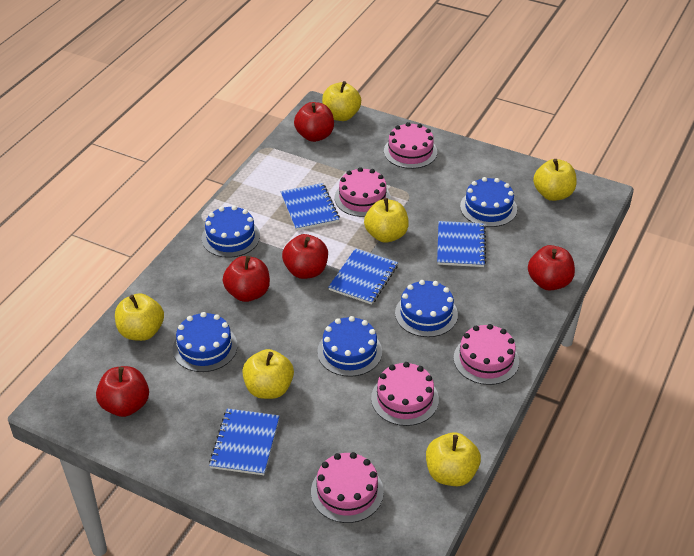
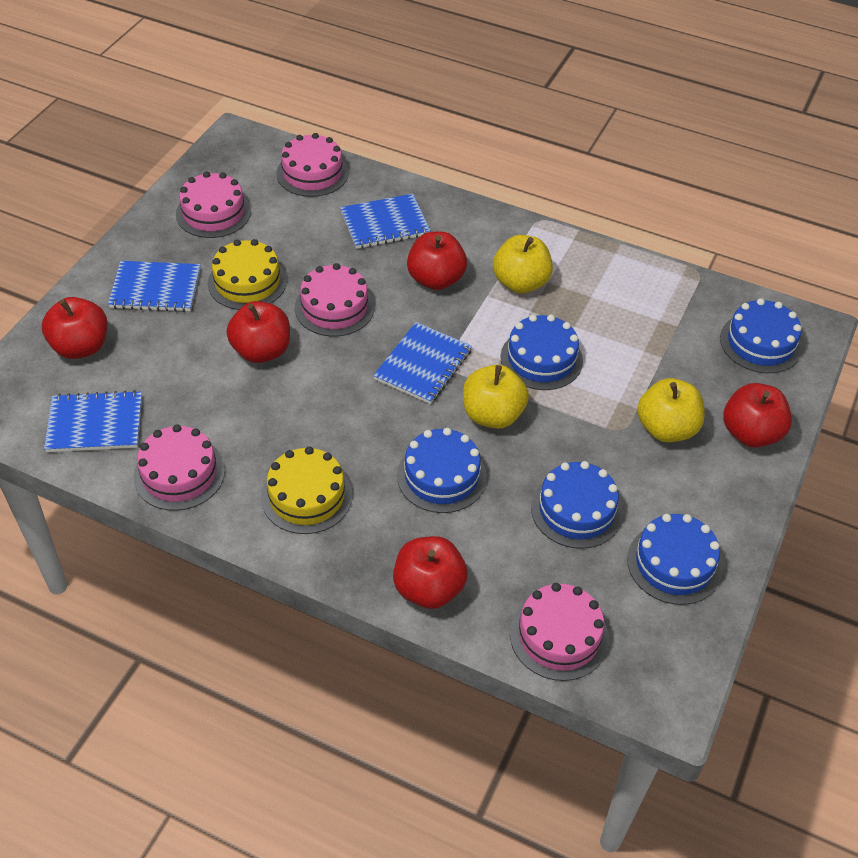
yellow apple: [115,293,164,341] [242,349,294,399] [322,81,361,121] [364,198,409,243] [426,433,481,486] [533,159,577,201] = 6 -> [463,364,529,429] [493,235,553,293] [637,378,705,442] = 3
yellow cake: none = 0 -> [208,239,287,310] [261,446,353,534] = 2

